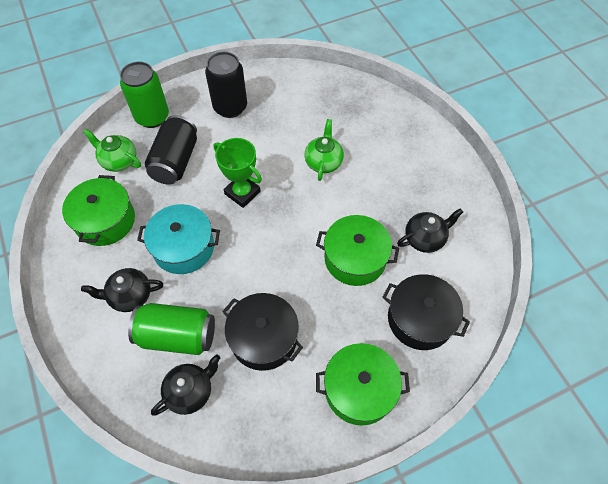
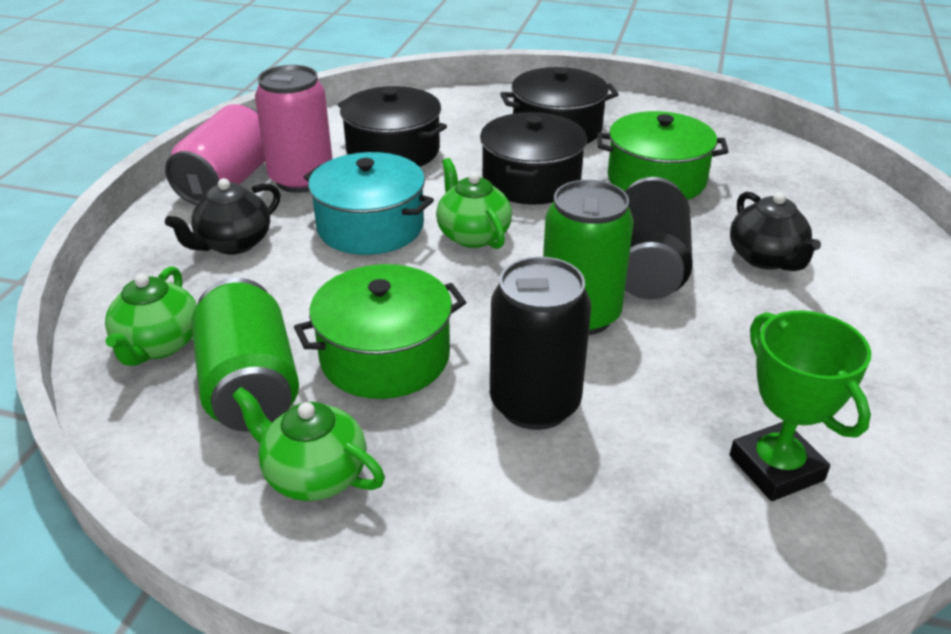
black pot: [222,293,303,371] [382,274,470,350] = 2 -> [338,86,447,167] [480,112,587,204] [500,67,619,144] = 3
black teapot: [81,268,163,312] [151,354,220,416] [397,208,463,253] = 3 -> [165,178,280,254] [730,192,821,271] = 2
green pot: [62,175,135,246] [316,215,399,286] [316,343,410,425] = 3 -> [294,264,466,399] [597,111,729,200] = 2
green teapot: [84,129,141,172] [304,119,344,181] = 2 -> [105,266,197,366] [232,387,385,501] [436,158,512,249] = 3
pink can: none = 0 -> [165,104,265,205] [255,65,332,193] = 2

